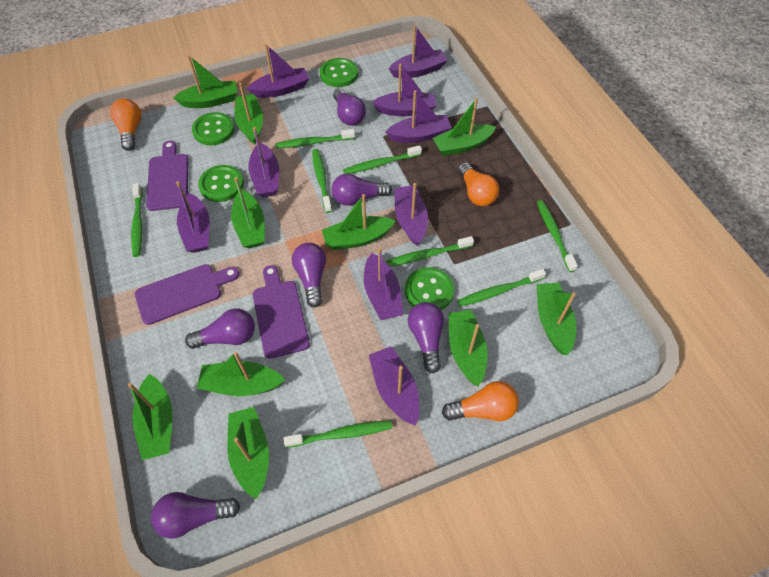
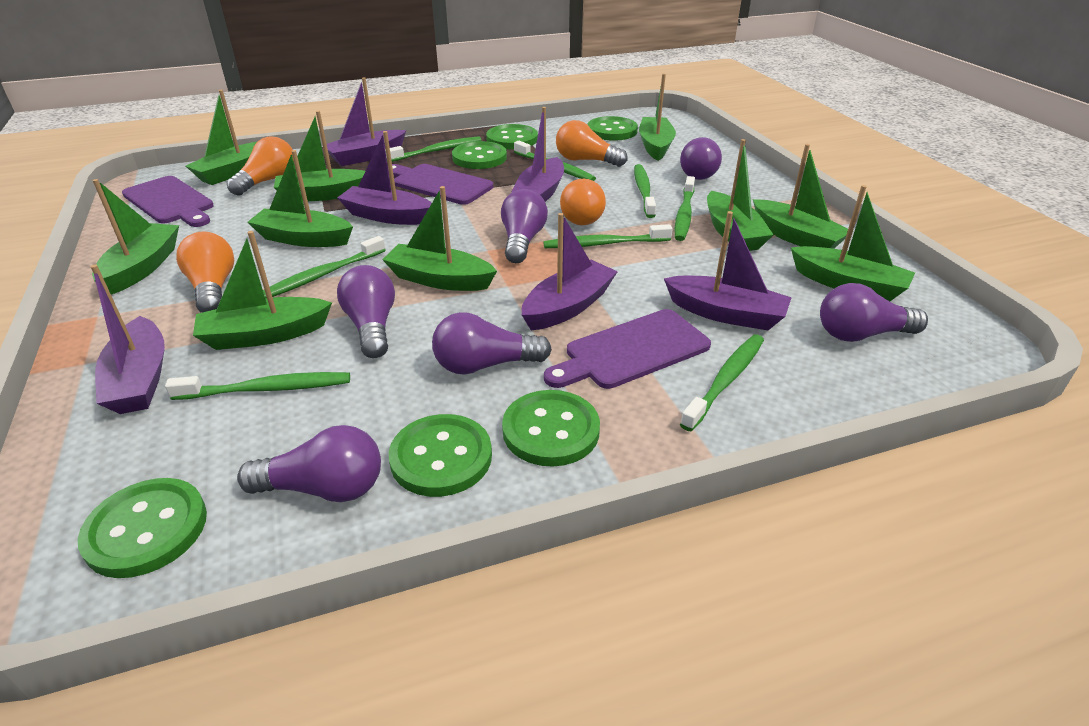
green button: [192,112,235,145] [198,165,244,202] [320,58,358,87] [405,267,455,310] = 4 -> [78,478,207,578] [389,414,492,497] [452,141,507,169] [486,124,538,149] [502,390,600,467] [587,116,638,141] = 6
orange light bulb: [110,99,141,151] [442,381,519,421] [458,162,499,206] = 3 -> [176,231,234,313] [227,136,294,196] [556,120,627,167] [560,179,606,225] = 4
purple boat: [176,181,210,253] [247,44,309,98] [248,127,279,197] [364,247,403,320] [369,346,419,426] [372,63,436,116] [386,90,452,143] [389,25,448,78] [395,183,428,245] = 9 -> [90,264,165,414] [322,77,406,166] [337,131,432,225] [512,107,564,202] [522,213,618,330] [664,211,792,330] = 6

